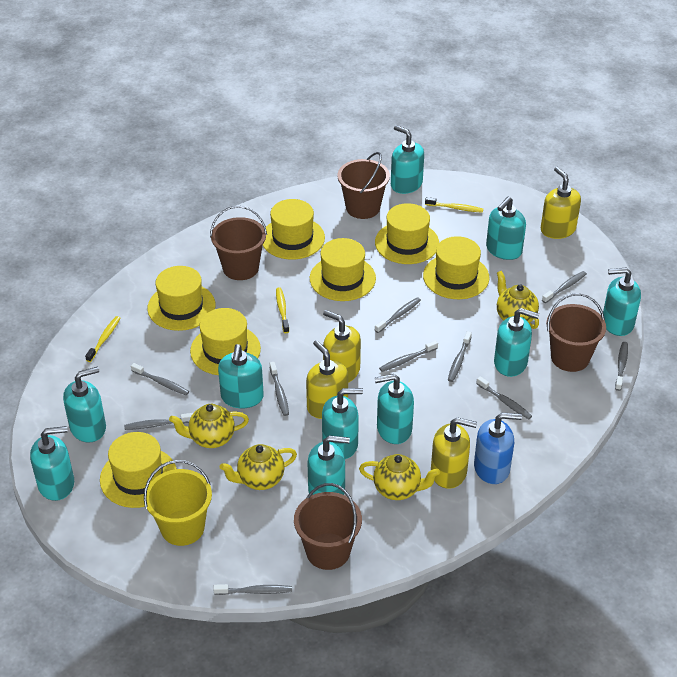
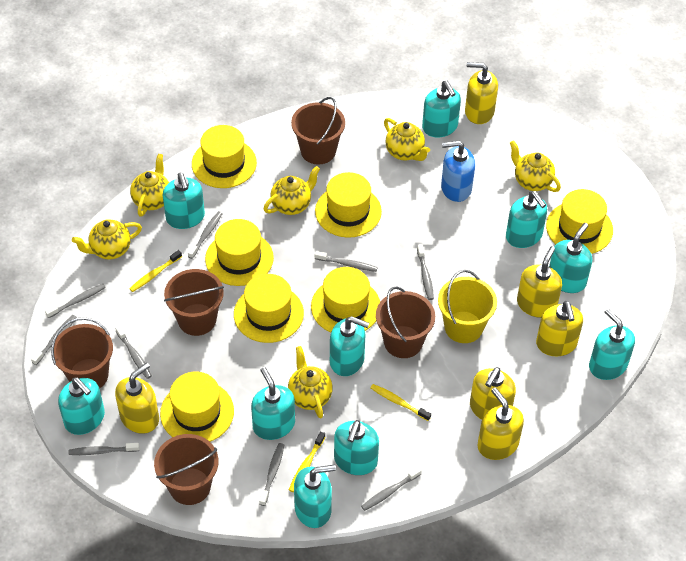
brown bucket: [210,206,267,280] [294,483,362,570] [338,152,390,219] [546,293,606,372] = 4 -> [51,317,113,389] [154,434,218,505] [164,269,224,336] [291,97,345,164] [376,286,435,358] = 5
grey toothbrush: [124,413,193,430] [131,363,189,395] [213,584,292,595] [270,362,289,416] [375,297,421,333] [379,340,438,372] [448,331,472,382] [476,376,532,419] [542,271,587,303] [615,342,628,391] = 10 -> [31,315,77,365] [45,284,106,318] [68,443,139,455] [115,325,152,379] [188,211,223,259] [259,443,284,506] [315,251,378,272] [361,467,422,511] [417,244,434,300] = 9
yellow soap dispenser: [306,340,348,419] [323,310,361,383] [431,417,477,489] [541,167,581,239] = 4 -> [115,362,159,434] [465,62,498,124] [470,367,516,420] [478,388,524,460] [517,246,562,318] [536,301,583,356] = 6
yellow teapot: [169,404,249,448] [220,444,297,490] [359,454,440,500] [497,271,539,329] = 4 -> [72,219,142,260] [130,154,169,217] [264,166,320,215] [288,346,333,419] [384,118,430,161] [510,140,561,192] = 6

